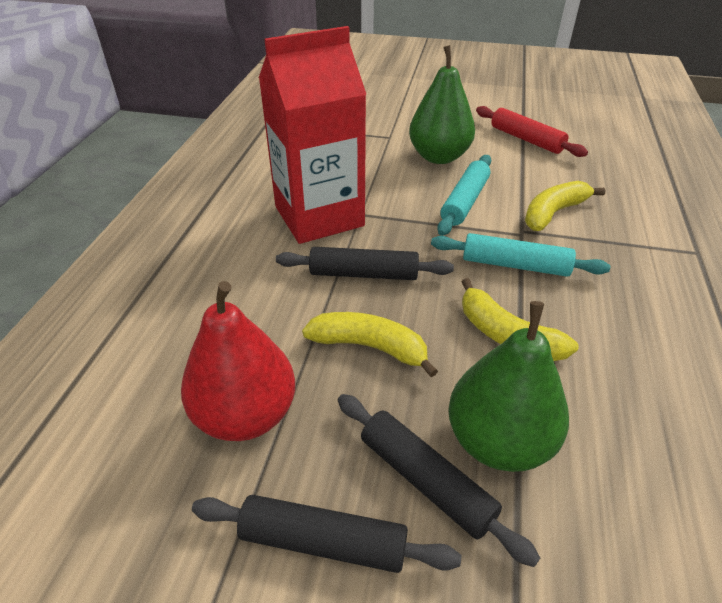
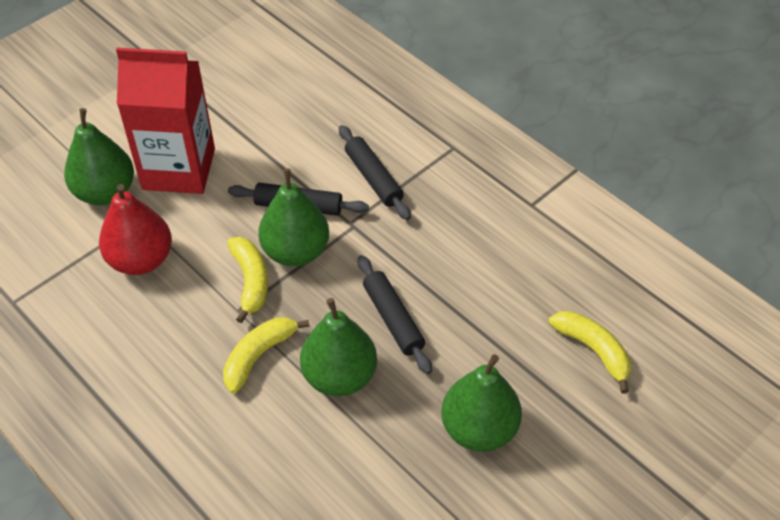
green pear: [409,45,475,164] [448,301,569,472] = 2 -> [64,108,134,205] [258,168,329,267] [300,298,377,396] [441,354,522,452] = 4
red rolling pin: [476,106,588,157] = 1 -> none = 0
turquoise rolling pin: [431,233,610,277] [437,155,491,236] = 2 -> none = 0

